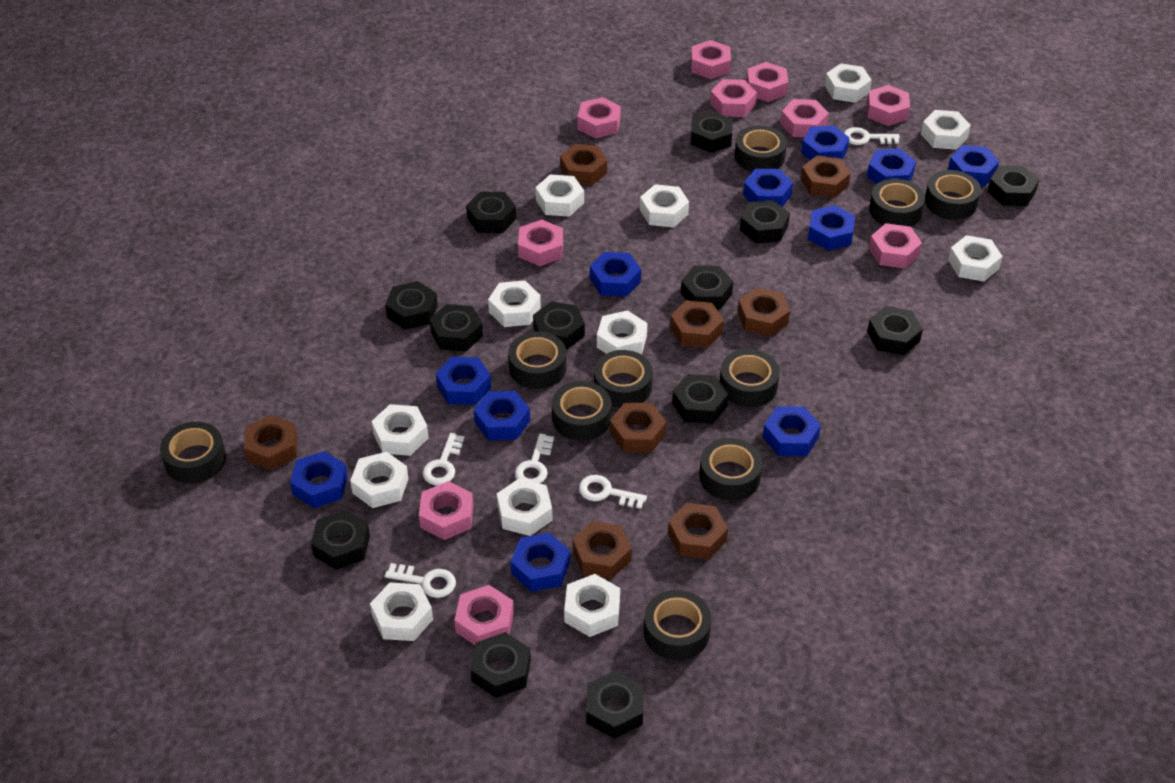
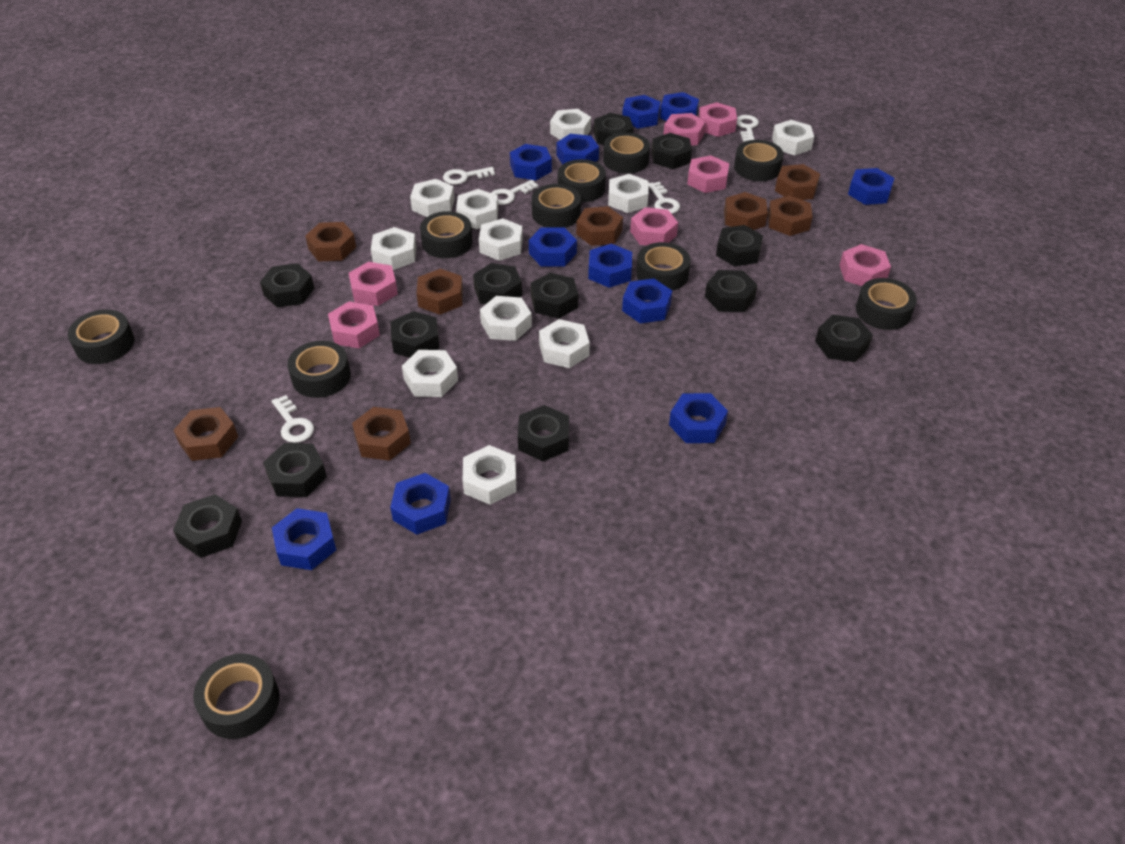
black nut: [311,510,370,570] [385,281,437,330] [430,304,483,351] [466,192,516,233] [470,632,531,698] [533,301,585,350] [586,670,643,739] [672,374,728,424] [681,265,733,310] [691,111,733,153] [740,200,790,244] [867,306,923,355] [987,165,1039,206] = 13 -> [173,494,242,558] [260,263,314,307] [263,443,327,497] [390,311,440,358] [473,263,522,304] [518,405,569,461] [531,273,578,319] [594,113,634,145] [652,133,692,169] [705,270,757,312] [716,225,763,267] [815,315,873,362] = 12
pink nut: [419,481,474,540] [454,585,514,645] [518,220,563,266] [578,97,621,138] [691,40,731,79] [710,79,757,117] [746,62,788,102] [781,99,829,137] [867,85,910,126] [869,223,922,269] = 10 -> [328,301,380,348] [349,262,398,306] [630,207,678,246] [663,113,706,146] [687,155,729,193] [699,102,737,137] [839,244,891,286] = 7
white nut: [350,452,409,508] [370,582,433,641] [371,404,429,456] [488,280,541,327] [497,478,552,536] [535,174,584,217] [564,574,620,637] [597,310,648,355] [640,184,689,227] [825,64,872,103] [921,110,971,150] [948,235,1003,282] = 12 -> [371,227,416,270] [402,350,458,397] [410,179,455,217] [456,189,498,229] [463,445,516,505] [479,218,523,261] [480,296,532,341] [539,319,590,368] [550,109,591,140] [608,174,648,213] [772,120,814,155] = 11

